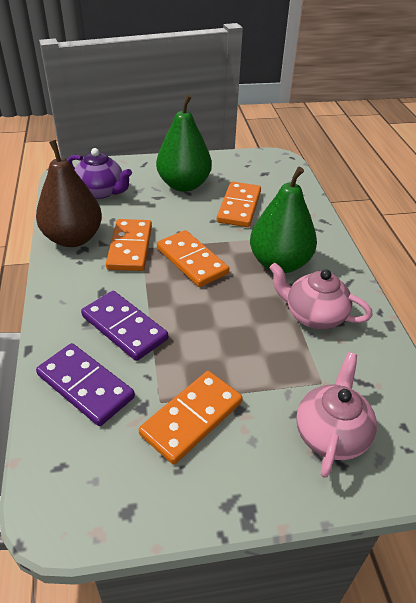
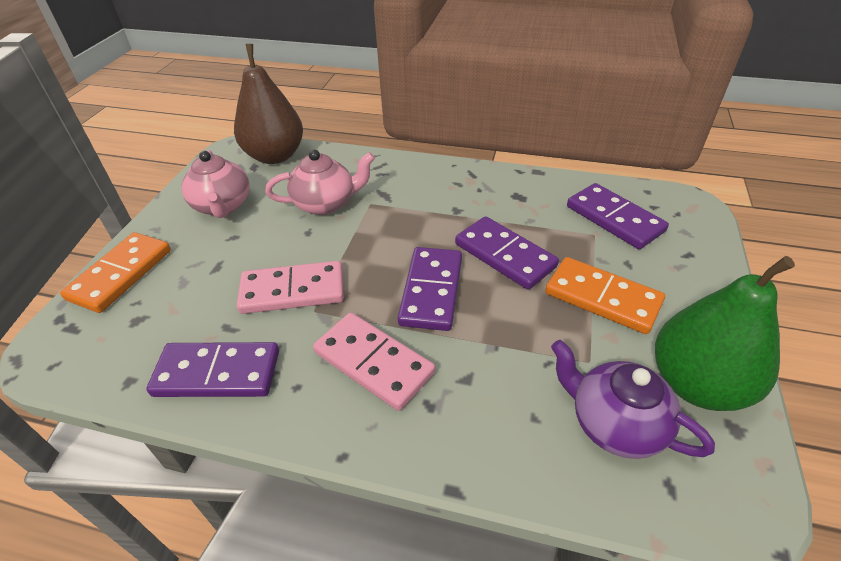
green pear: [156,94,212,192] [250,167,317,273] = 2 -> [655,256,795,411] = 1
orange domino: [106,219,152,271] [139,371,243,465] [157,230,229,287] [217,182,261,227] = 4 -> [60,232,171,313] [545,257,665,334] = 2
pink domino: none = 0 -> [237,261,344,314] [313,313,435,411] = 2
purple domino: [36,343,135,426] [81,291,168,361] = 2 -> [146,342,279,397] [398,247,462,331] [455,216,559,290] [567,183,669,249] = 4

